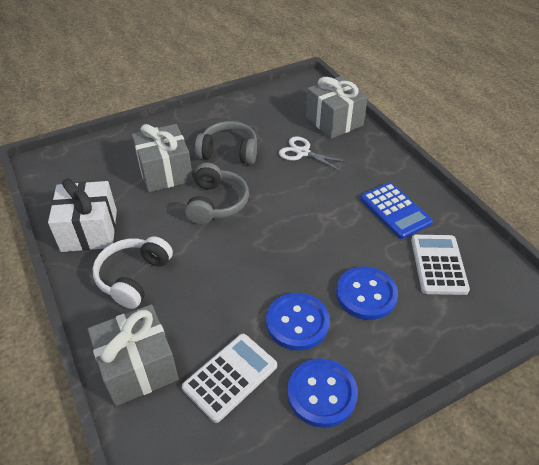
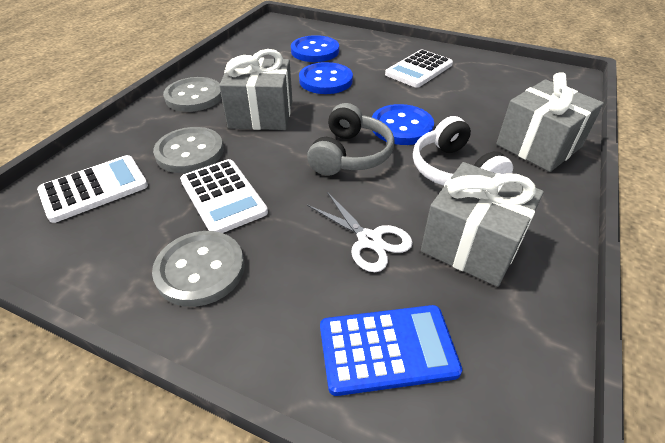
grey button: none = 0 -> [152,231,245,307] [153,127,224,173] [163,77,222,112] = 3
grey headphones: [185,163,249,224] [195,121,257,164] = 2 -> [307,103,394,176] = 1
white calculator: [182,334,277,423] [411,235,470,295] = 2 -> [37,155,148,223] [180,159,268,233] [385,50,453,88] = 3
white gift: [48,178,117,252] = 1 -> none = 0

